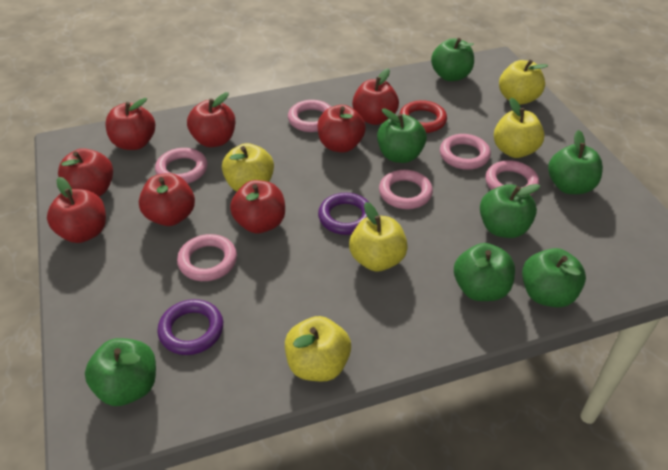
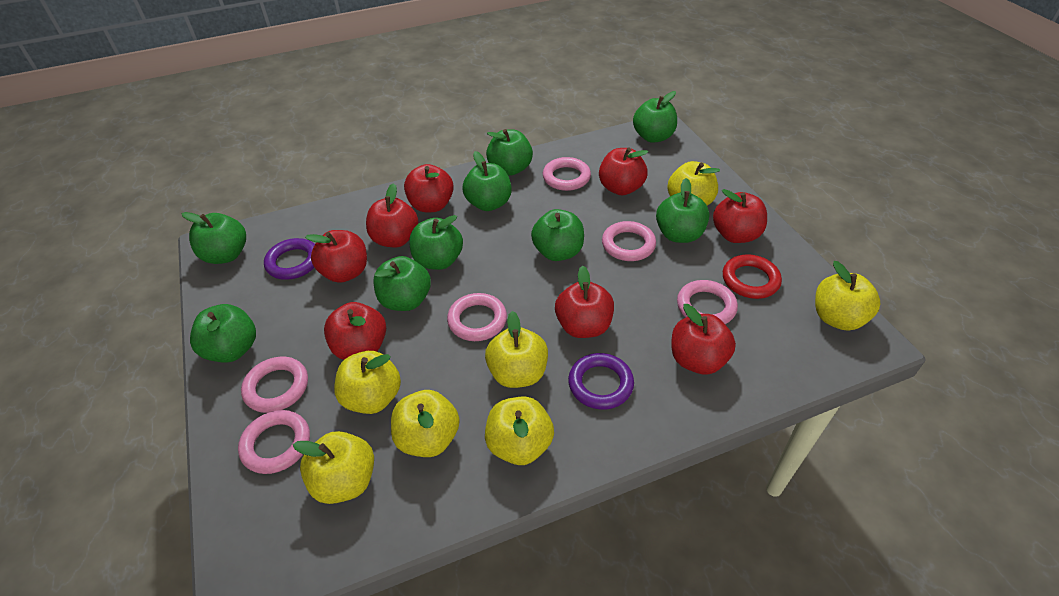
green apple: [85,338,156,406] [377,108,427,163] [431,38,474,81] [454,243,515,301] [480,184,540,238] [522,248,586,307] [548,130,603,194] = 7 -> [182,212,246,264] [190,304,256,363] [373,256,431,311] [409,215,463,270] [462,151,512,211] [486,129,533,176] [531,209,584,261] [633,91,677,143] [656,178,709,243] = 9
yellow apple: [222,143,274,191] [285,316,351,382] [349,202,408,271] [494,98,545,158] [499,60,548,105] = 5 -> [293,431,374,504] [334,351,401,414] [391,390,460,457] [485,311,548,388] [485,396,554,465] [667,161,720,205] [815,261,880,330] = 7

